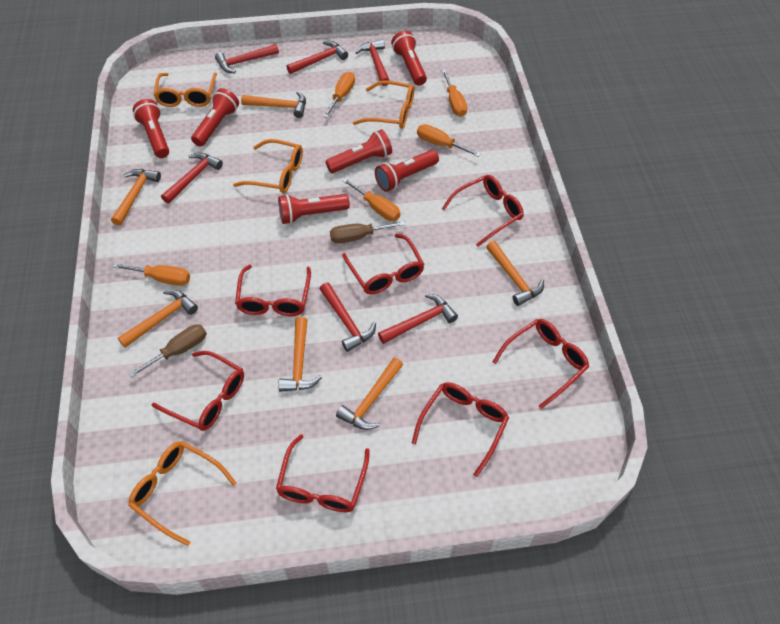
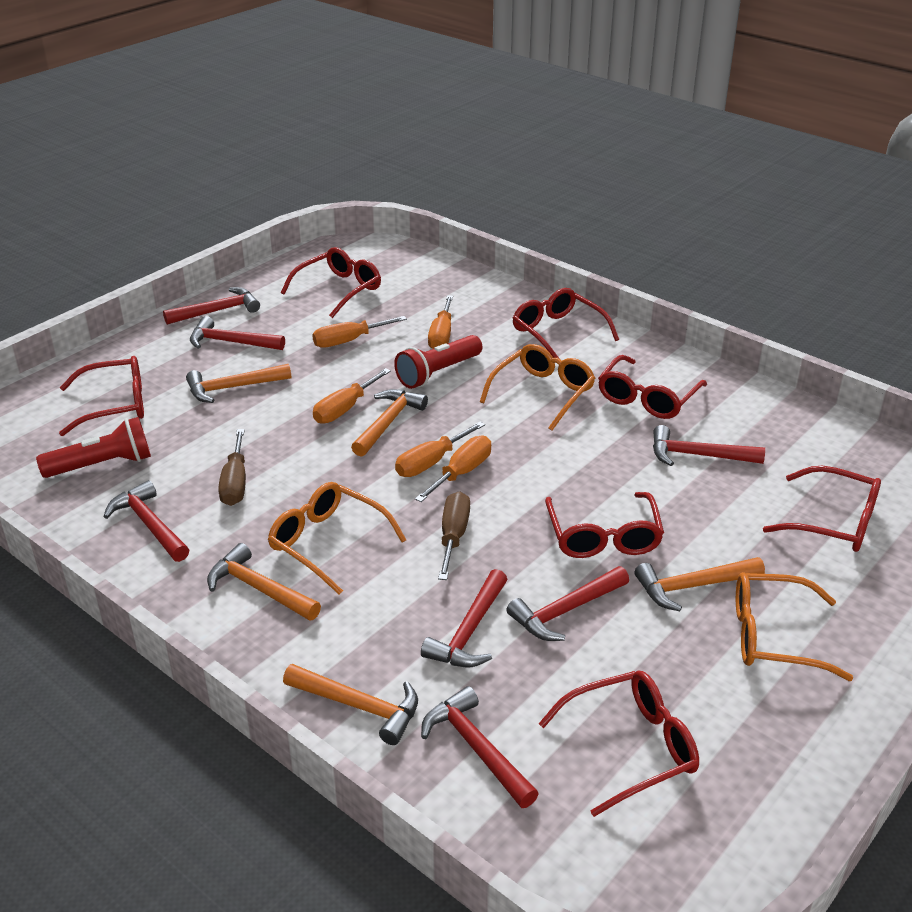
orange glasses: [128,441,237,546] [154,72,217,107] [233,139,303,193] [353,80,414,129] = 4 -> [268,482,407,595] [480,344,595,430] [736,572,853,681] = 3
orange hammer: [111,169,161,226] [118,290,198,348] [241,91,306,118] [278,317,322,392] [336,358,403,430] [486,241,544,306] = 6 -> [186,364,291,403] [207,543,321,621] [283,664,418,745] [351,389,428,457] [635,557,765,611] = 5
red flashlight: [133,99,169,158] [191,88,239,147] [278,194,350,224] [326,129,392,173] [375,150,439,192] [391,31,427,86] = 6 -> [36,417,151,478] [394,335,482,389] = 2
red hammer: [161,152,223,204] [215,44,279,73] [286,41,348,74] [320,282,376,352] [355,39,390,86] [378,294,458,344] = 6 -> [103,480,189,562] [163,287,260,325] [190,316,285,350] [421,569,508,668] [421,686,539,808] [507,566,629,641] [653,425,765,466] = 7

